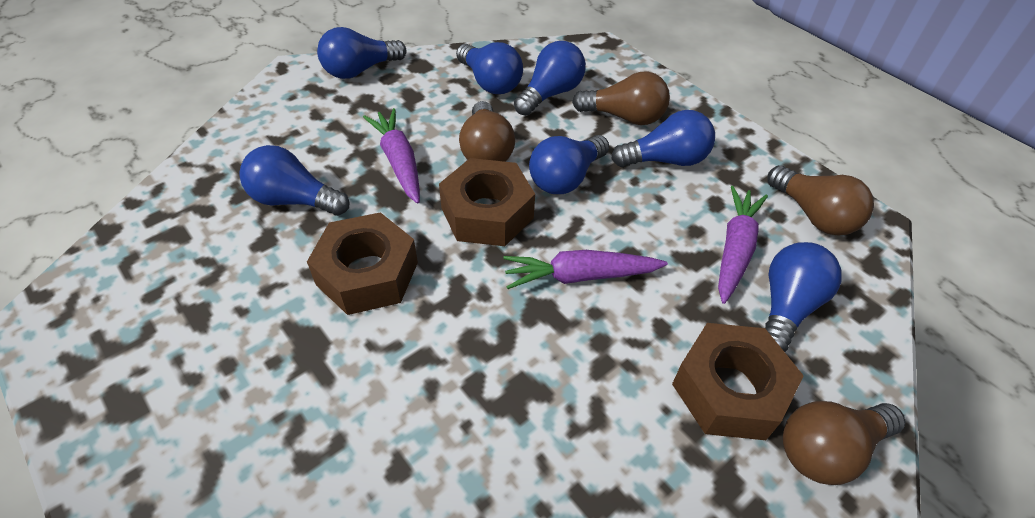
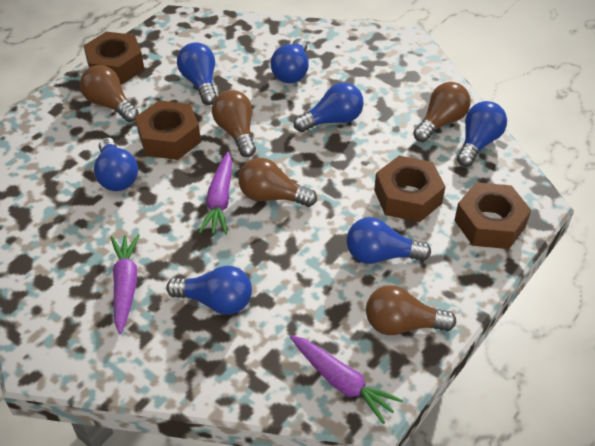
brown light bulb: [459,101,515,162] [572,72,670,125] [767,165,874,236] [783,401,906,485] = 4 -> [80,65,139,122] [212,90,256,157] [238,158,317,207] [366,285,456,335] [413,82,471,142] = 5
brown nut: [307,212,418,315] [439,158,535,246] [672,323,804,440] = 3 -> [84,32,145,84] [135,100,201,160] [374,156,446,222] [454,182,531,249] = 4

